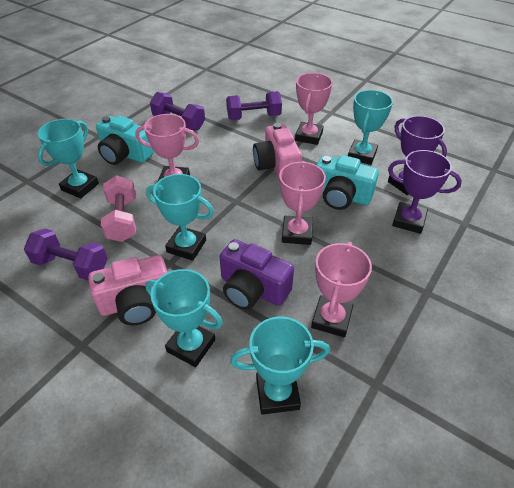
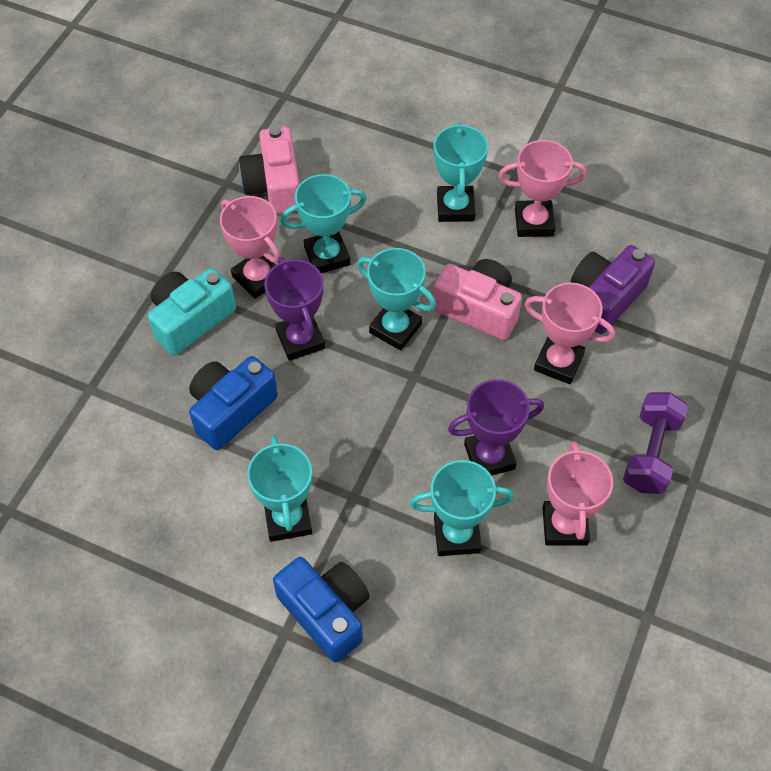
blue camera: none = 0 -> [189,356,278,450] [273,557,370,663] = 2
pink dumbbell: [101,175,136,242] = 1 -> none = 0
purple dumbbell: [24,228,108,281] [150,92,205,130] [226,91,282,120] = 3 -> [623,392,688,494] = 1
turquoise camera: [96,116,154,165] [317,155,379,210] = 2 -> [148,268,236,356] = 1

